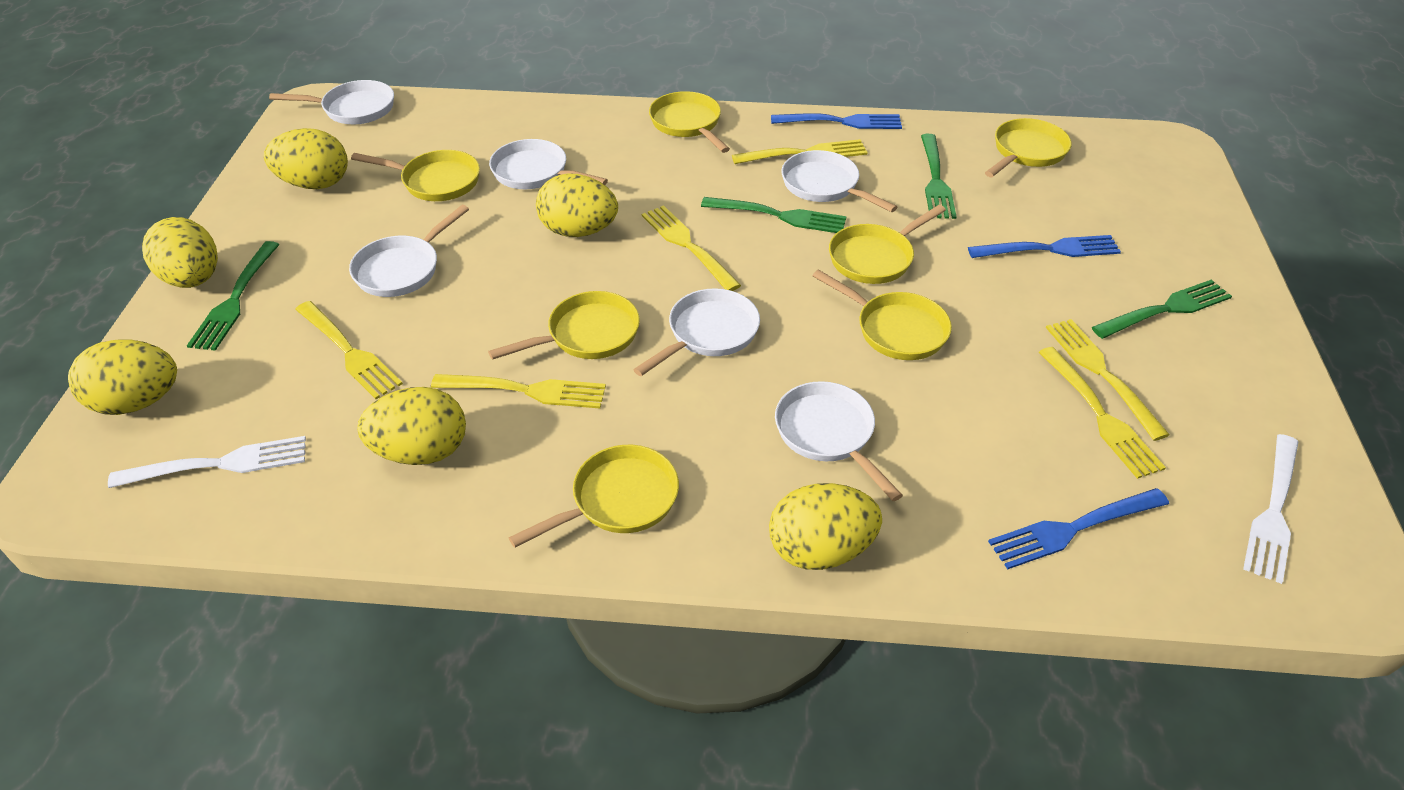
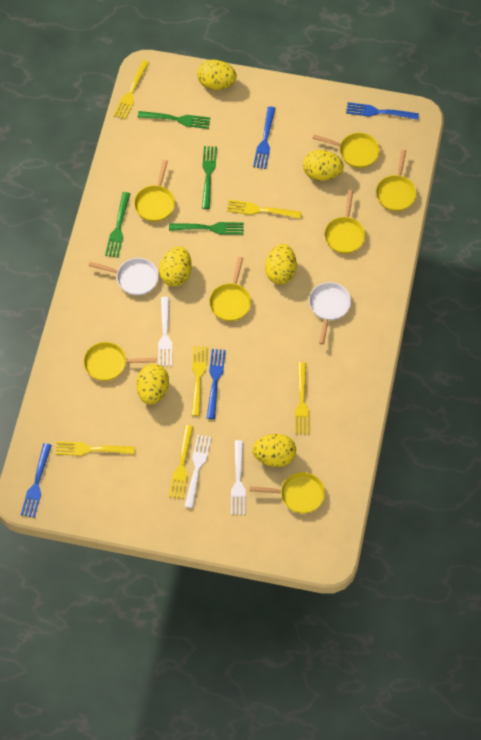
blue fork: [771,113,902,129] [968,235,1121,258] [988,488,1169,569] = 3 -> [21,443,52,518] [207,349,226,419] [253,106,276,169] [346,102,419,120] = 4
white fork: [108,436,306,488] [1243,434,1298,584] = 2 -> [158,297,172,366] [184,435,211,508] [231,440,246,515] = 3
white pan: [269,80,394,124] [349,205,469,297] [489,139,608,189] [633,288,760,376] [775,381,903,501] [781,150,897,212] = 6 -> [89,258,159,295] [309,282,351,344] = 2

